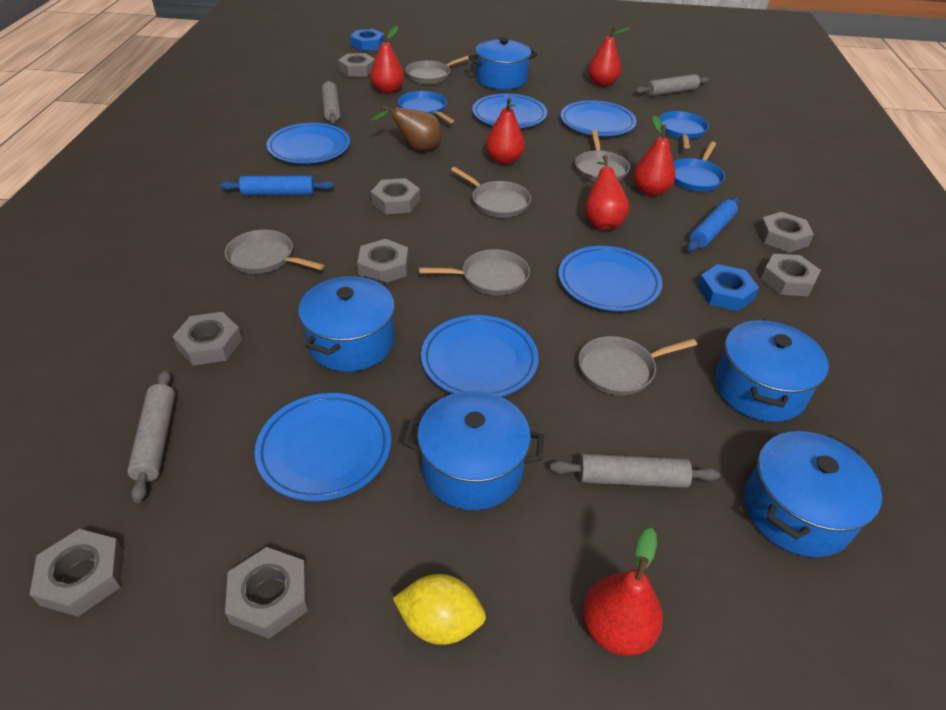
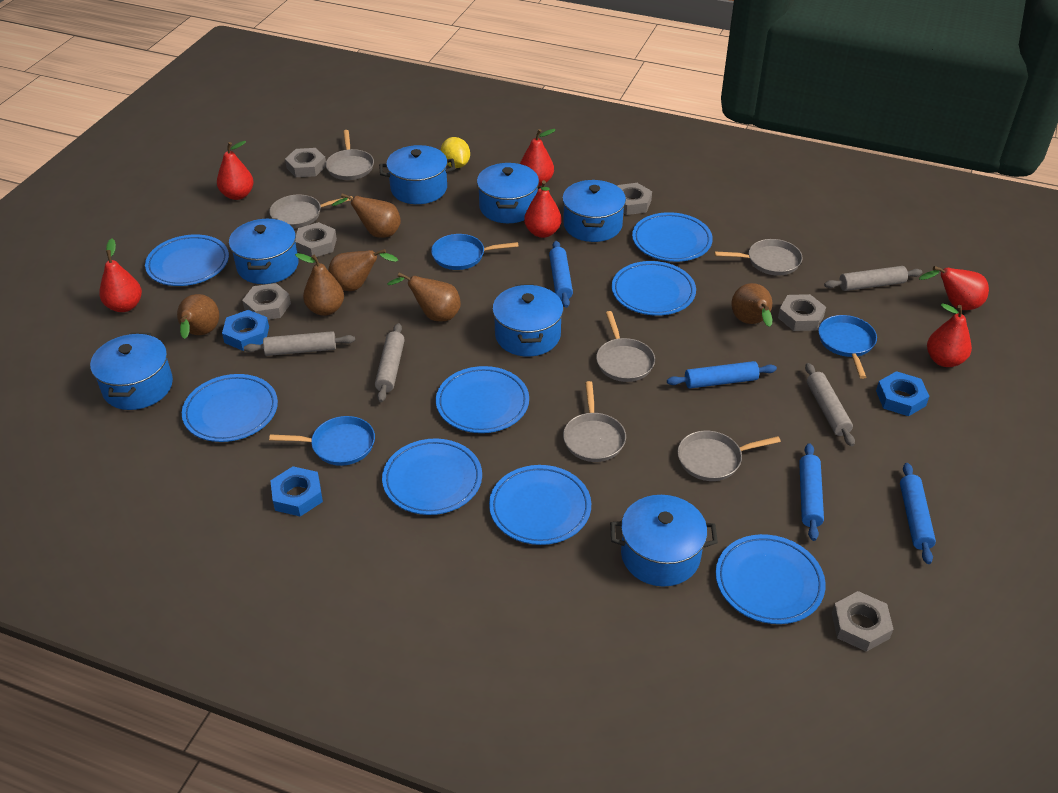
blue nut: [350,29,385,51] [697,264,759,311] = 2 -> [222,310,269,351] [270,466,323,517] [876,371,929,416] = 3
blue plate: [254,393,391,501] [267,123,350,164] [421,315,539,397] [472,94,547,128] [559,246,662,311] [561,100,637,136] = 6 -> [145,234,229,286] [182,374,278,442] [382,439,482,515] [436,366,529,433] [489,465,591,545] [612,261,696,316] [632,212,713,262] [716,534,826,624] = 8
blue pot: [298,276,395,372] [403,391,544,510] [468,37,537,90] [715,319,829,422] [744,431,882,557] = 5 -> [90,333,173,410] [229,218,299,284] [379,145,455,204] [477,163,539,223] [492,284,563,356] [562,180,626,242] [610,495,718,587] = 7
blue rolling pin: [220,176,334,195] [687,197,739,251] = 2 -> [549,241,573,308] [667,361,777,388] [799,443,824,541] [900,463,936,564] = 4
brown pear: [371,105,442,151] = 1 -> [177,294,219,339] [295,253,344,316] [328,249,398,291] [332,193,401,238] [387,273,461,322] [731,283,772,327] = 6
grey nut: [30,529,124,617] [172,312,242,366] [225,547,308,639] [338,53,375,77] [357,239,408,283] [371,178,420,214] [758,212,814,252] [761,254,821,296] = 8 -> [242,283,291,320] [285,148,326,177] [295,222,337,258] [617,183,652,215] [778,294,826,331] [832,591,894,652] = 6

